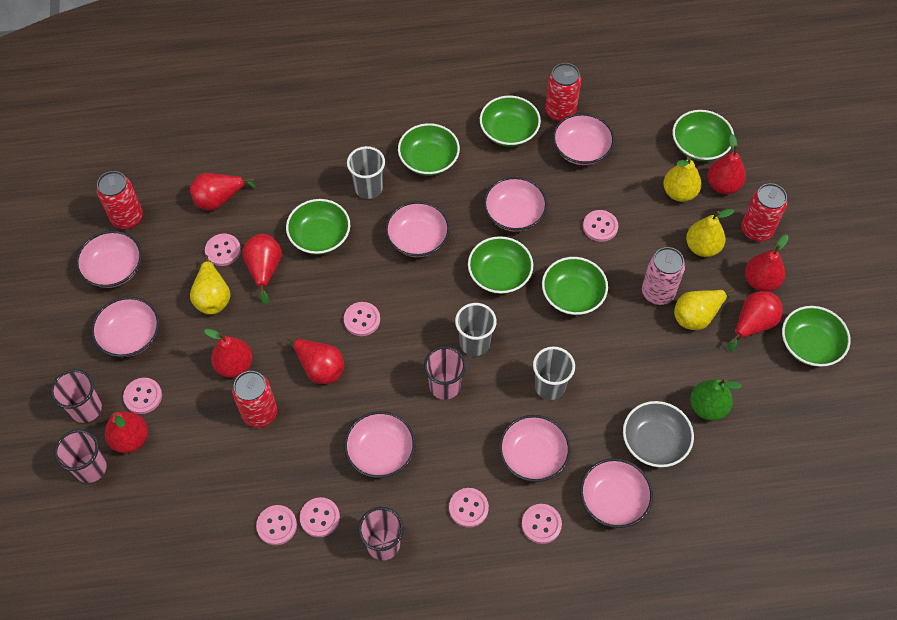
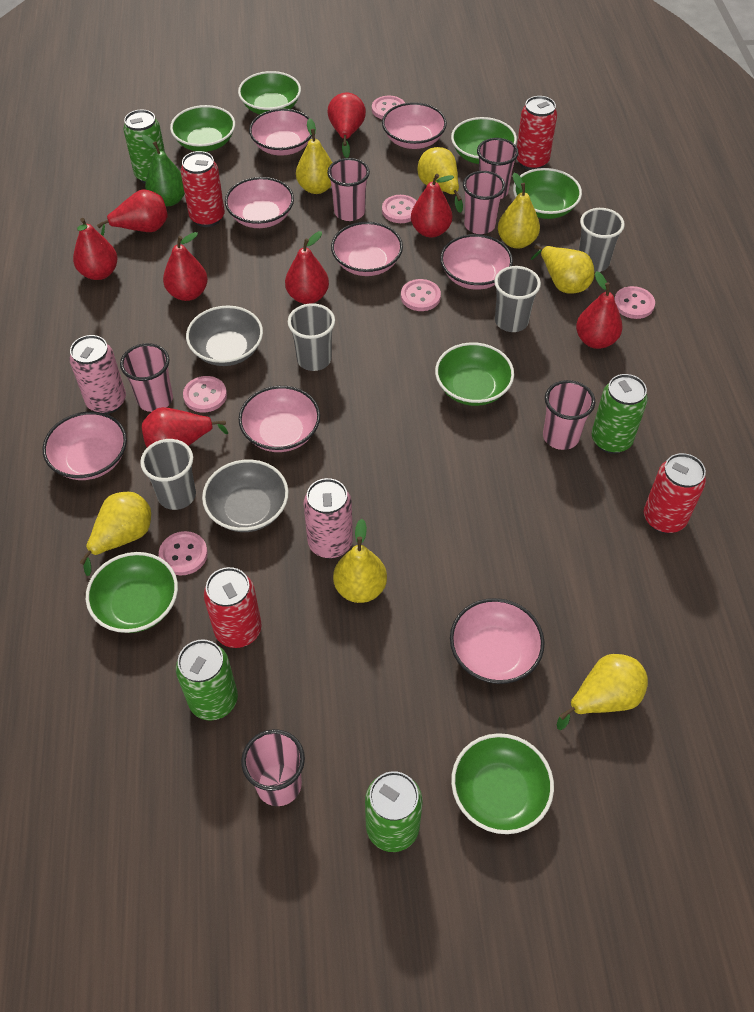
green can: none = 0 -> [123,110,165,184] [176,639,238,721] [365,771,422,852] [592,374,648,454] = 4
grey bowl: [623,401,694,467] = 1 -> [186,305,263,366] [202,460,289,532] = 2
grey cup: [347,146,385,199] [455,303,497,356] [533,346,575,400] = 3 -> [140,439,196,510] [288,303,335,371] [494,266,541,332] [579,208,625,272] = 4
pink button: [123,378,162,414] [205,234,241,266] [256,505,297,545] [300,497,340,537] [344,302,380,336] [449,488,489,528] [522,504,562,544] [583,210,618,242] = 8 -> [159,531,208,575] [183,376,227,412] [372,96,405,119] [382,195,417,223] [401,279,441,311] [614,286,655,319] = 6
pink can: [642,247,685,305] = 1 -> [69,335,126,414] [304,478,353,558] = 2
pink cup: [51,369,102,423] [54,429,107,483] [358,507,404,560] [424,346,466,400] = 4 -> [120,343,173,412] [241,729,305,806] [327,158,370,221] [463,171,506,234] [477,138,519,199] [543,380,595,450] = 6
yellow pear: [190,255,231,315] [663,157,702,202] [674,289,733,330] [686,209,734,257] = 4 -> [79,492,151,576] [296,118,332,194] [333,519,387,603] [418,147,463,213] [498,173,540,248] [531,245,595,294] [557,654,648,730] = 7

